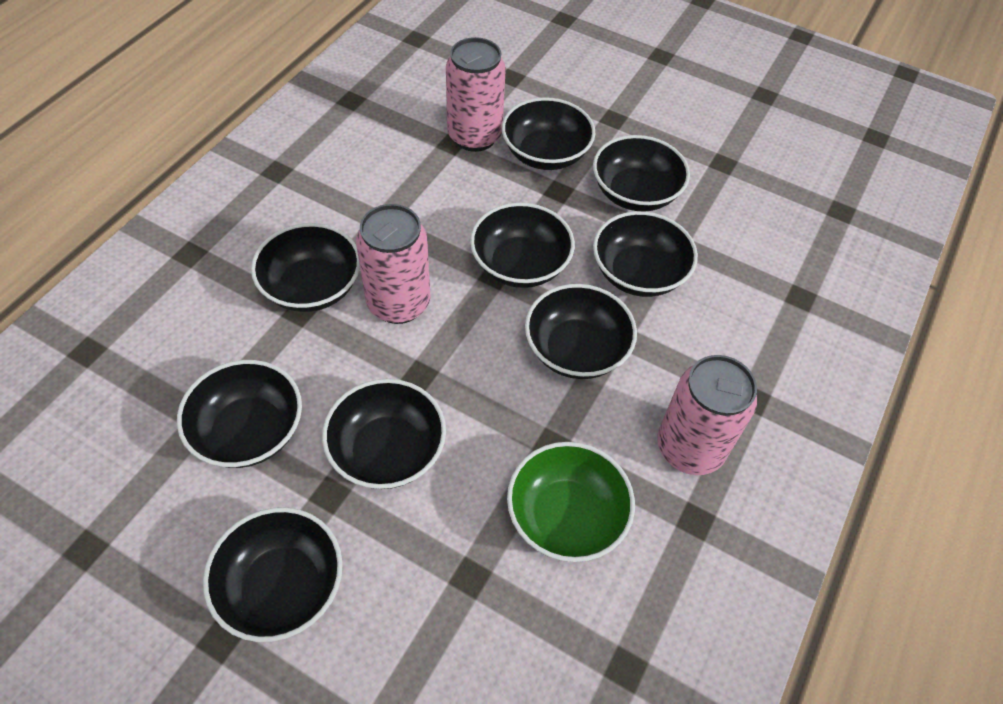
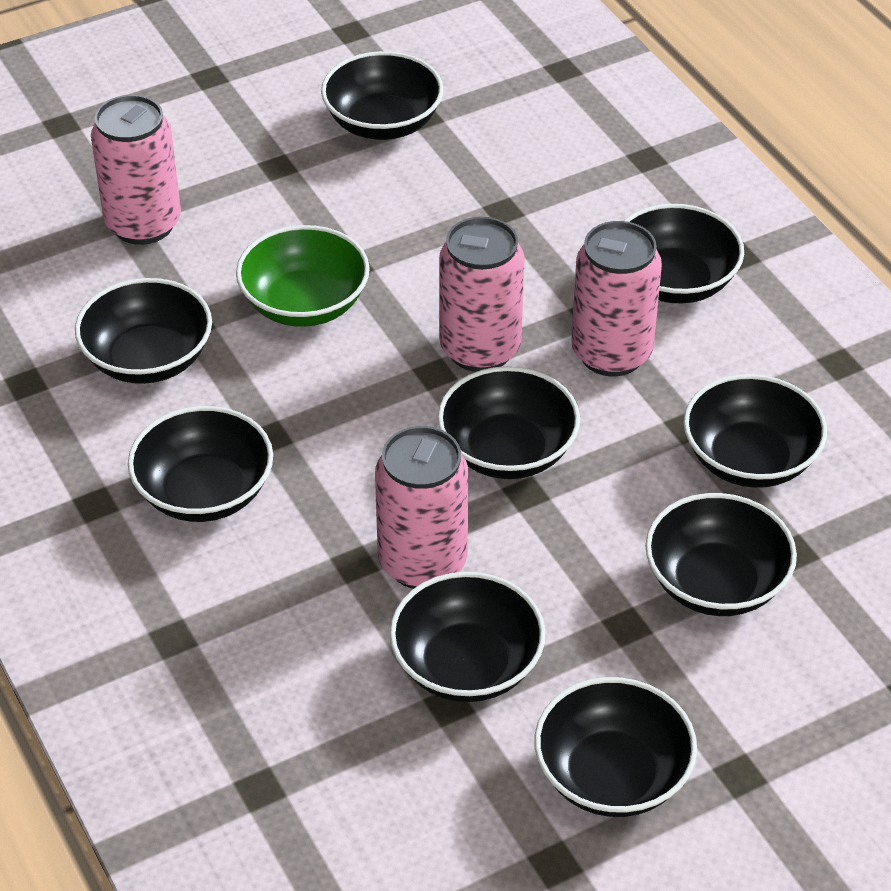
pink can: [356,204,430,324] [446,37,506,152] [657,355,757,475] = 3 -> [91,95,181,245] [375,426,468,589] [439,217,525,372] [571,221,662,376] = 4

